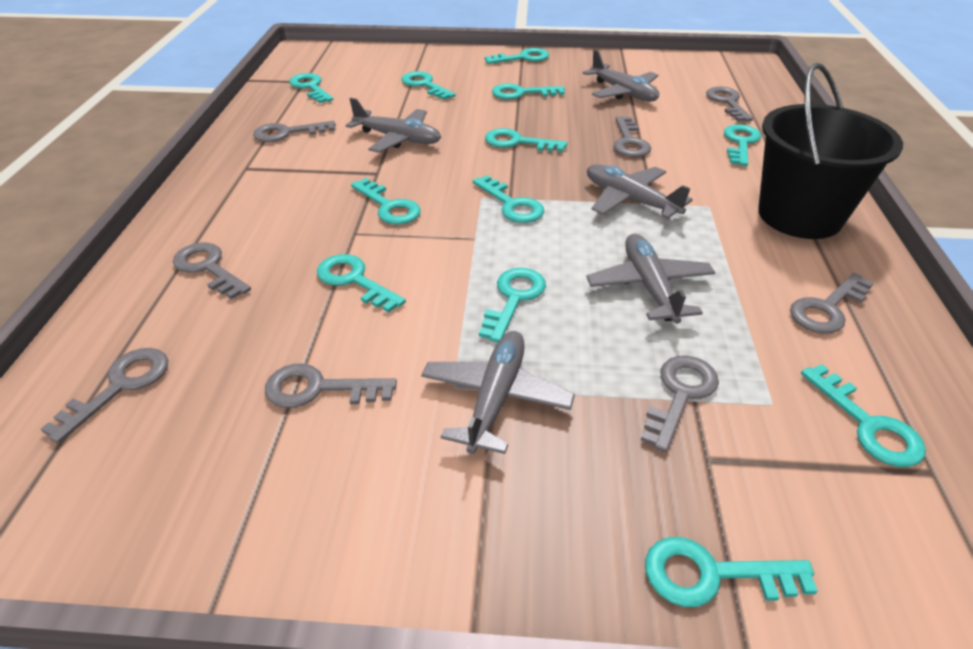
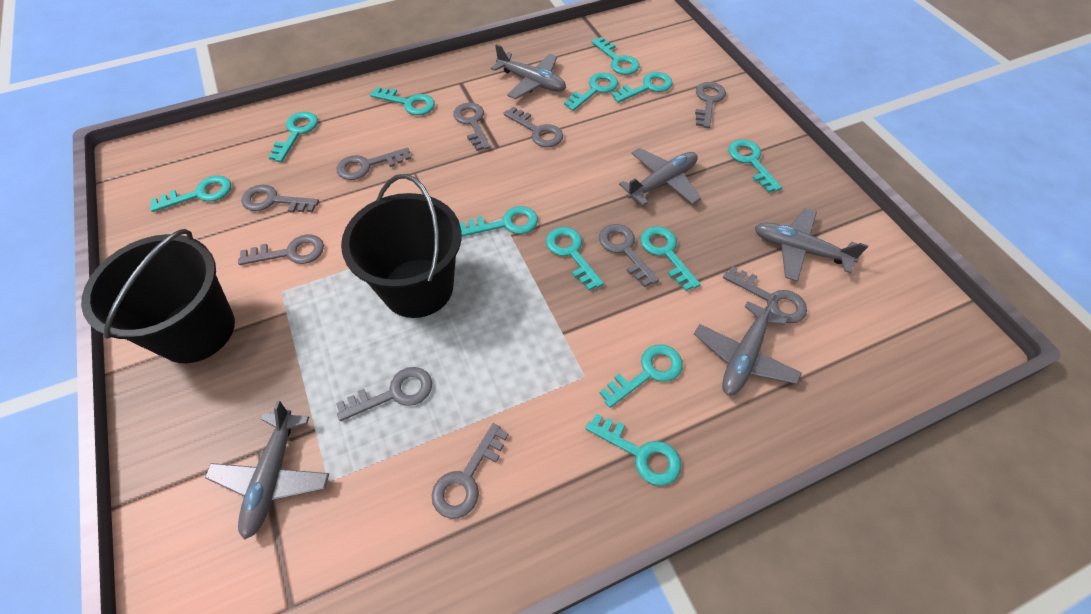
black bucket: [758,63,903,239] = 1 -> [81,229,235,363] [341,174,461,318] = 2
grey key: [41,348,169,443] [173,243,251,300] [253,121,336,142] [265,364,397,408] [614,116,651,157] [641,356,719,452] [706,87,753,121] [790,273,874,334] = 8 -> [238,234,324,265] [241,185,319,213] [336,148,411,180] [336,367,432,421] [432,423,509,519] [453,103,490,151] [503,107,563,147] [599,224,659,287] [695,82,726,128] [723,266,807,323] = 10

